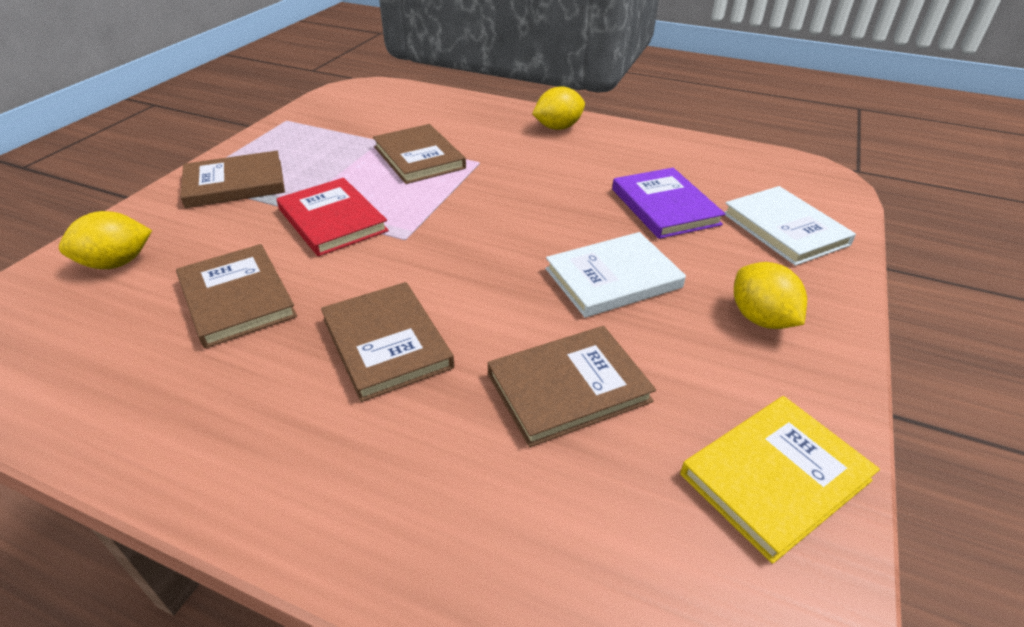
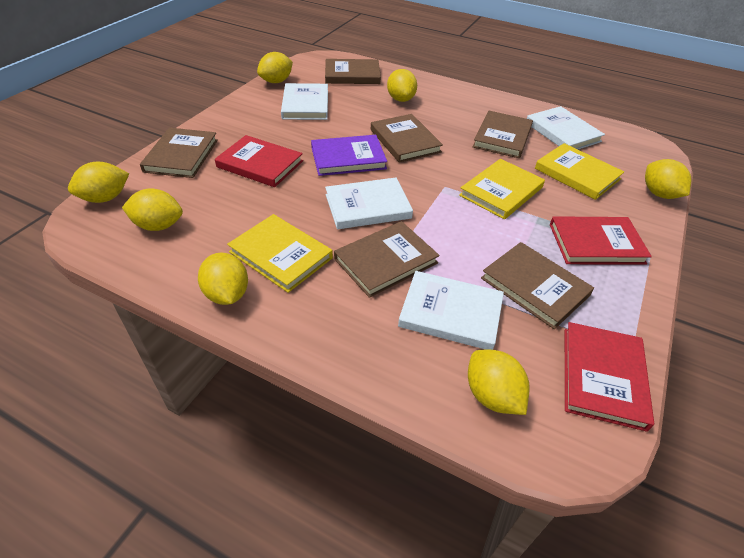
brown book: [176,244,297,348] [180,151,285,208] [321,282,454,402] [373,124,466,184] [488,326,656,447] = 5 -> [140,128,218,178] [325,59,381,84] [334,221,440,298] [371,114,443,163] [472,111,533,158] [481,242,594,329] = 6
red book: [277,178,389,256] = 1 -> [215,135,303,187] [550,216,652,265] [565,322,654,432] = 3
white book: [545,232,686,318] [724,186,856,266] = 2 -> [281,83,328,120] [325,178,413,229] [398,271,504,350] [527,106,605,149] = 4
yellow book: [680,396,880,564] = 1 -> [227,214,333,293] [459,159,545,220] [535,143,624,200] = 3
yellow lemon: [59,211,152,269] [532,86,585,130] [734,262,807,329] = 3 -> [68,162,129,203] [122,188,183,231] [198,253,248,305] [257,52,293,83] [387,69,417,102] [468,350,530,415] [645,159,691,199] = 7

